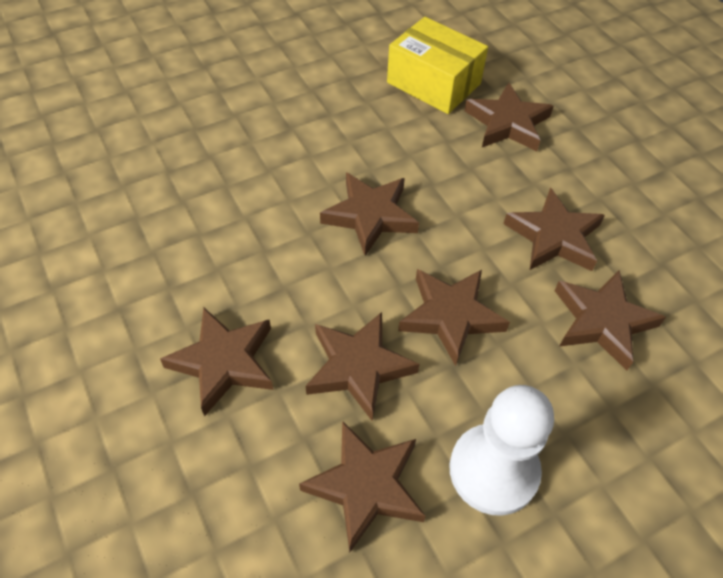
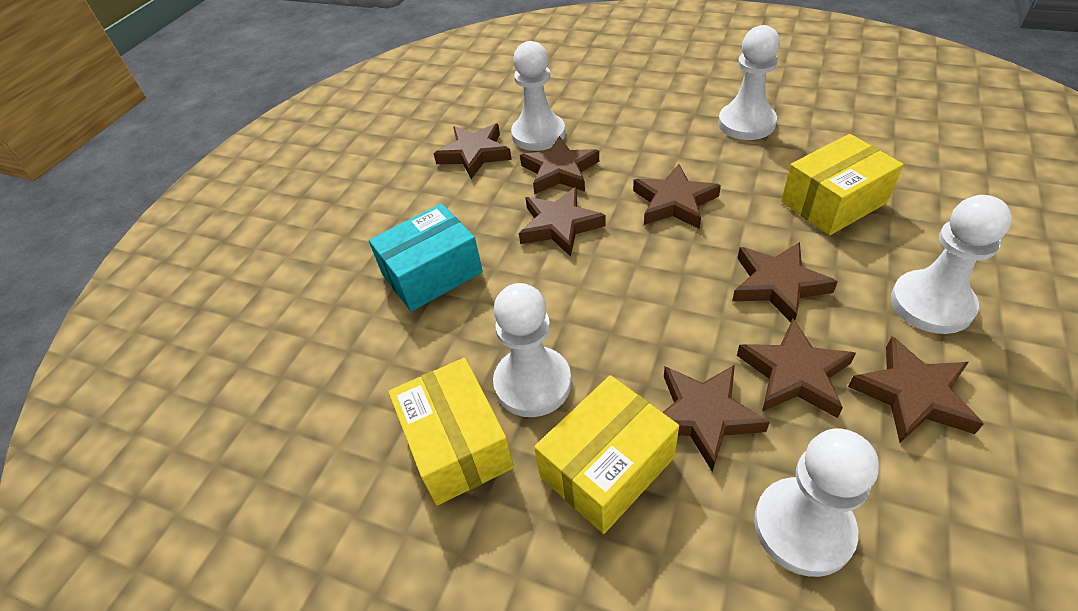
turquoise box: none = 0 -> [369,204,483,312] = 1
white pawn: [450,385,554,516] = 1 -> [493,283,572,417] [511,41,565,151] [718,25,780,140] [754,429,879,577] [891,195,1012,334] = 5
yellow box: [387,17,488,114] = 1 -> [388,358,514,506] [534,375,679,534] [781,134,904,235] = 3

